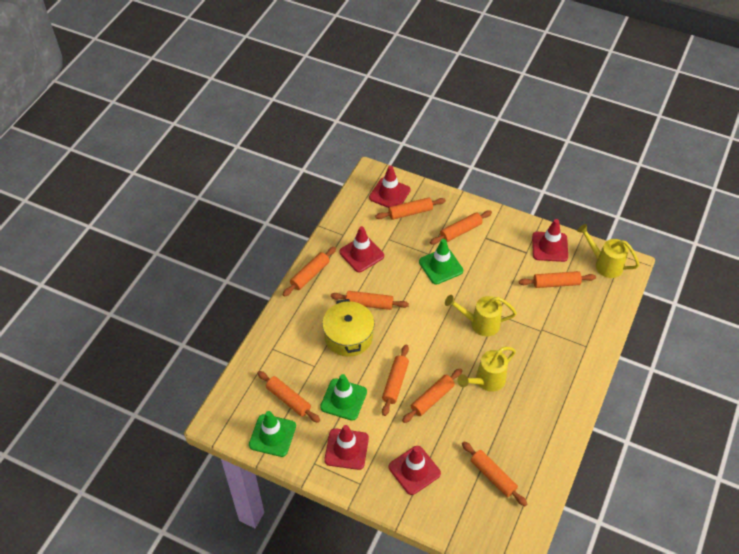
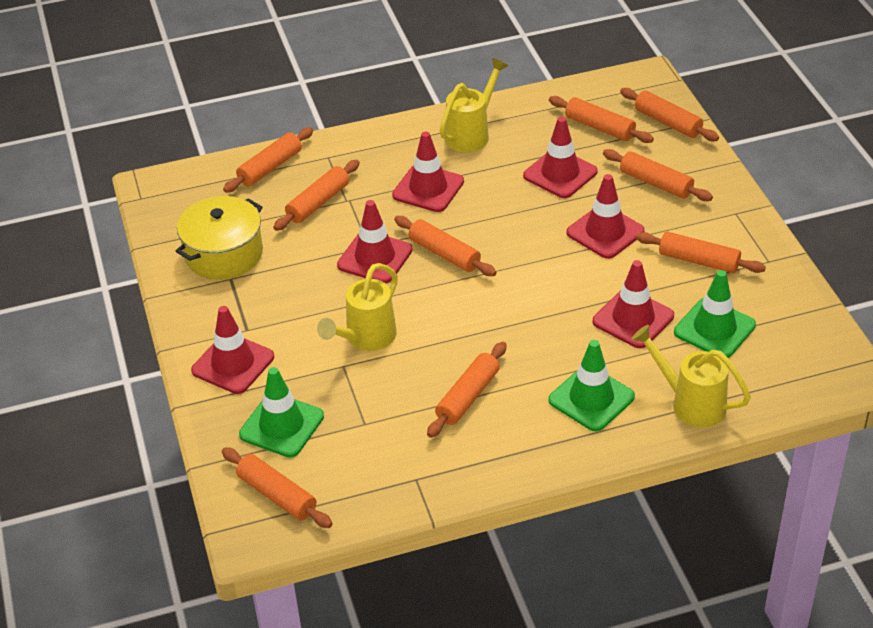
red traffic cone: [324,425,369,470] [339,226,384,272] [369,165,411,208] [389,446,441,495] [532,219,568,262] = 5 -> [191,306,274,394] [337,200,413,283] [392,132,464,212] [523,117,598,198] [566,174,645,259] [593,260,674,348] = 6

